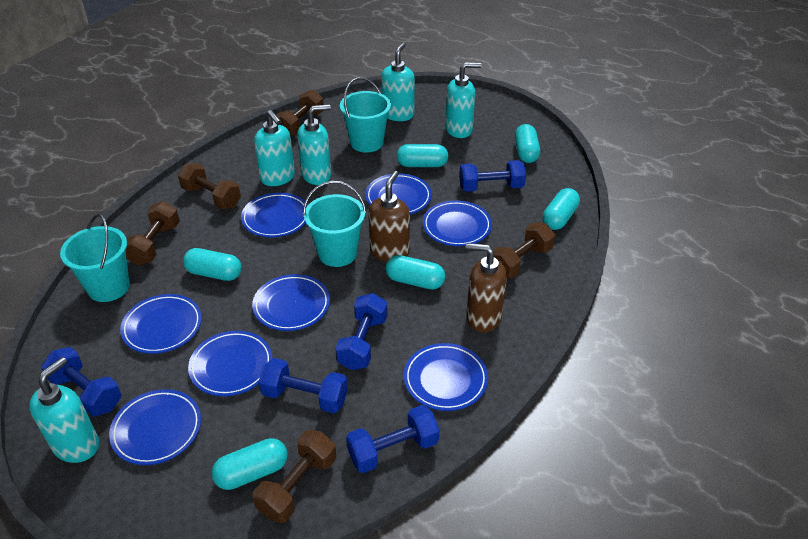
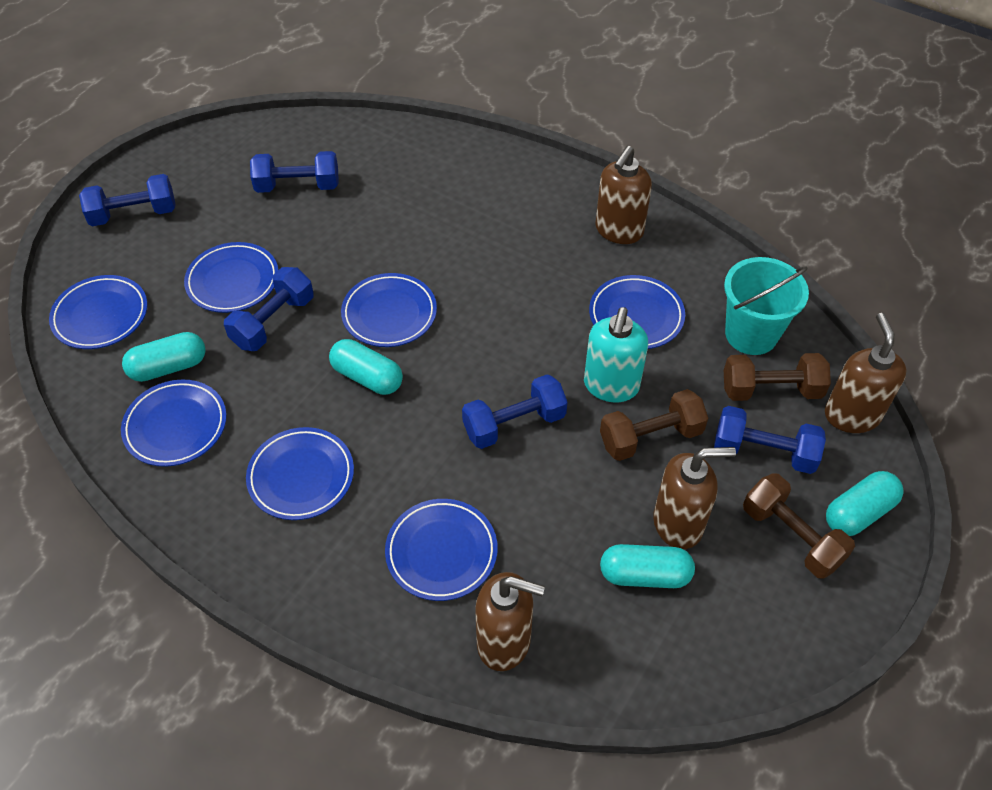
blue plate: [109,389,201,465] [120,294,202,354] [188,331,272,396] [241,193,308,237] [252,274,330,331] [365,173,432,214] [404,343,488,411] [423,200,492,246] = 8 -> [49,275,148,349] [121,380,227,467] [184,242,278,313] [246,427,354,520] [341,273,437,347] [385,499,498,601] [589,275,685,349] = 7
brown dumbbell: [126,201,180,266] [178,163,241,209] [253,430,336,523] [276,90,324,136] [494,222,555,278] = 5 -> [600,389,708,461] [724,353,831,401] [743,473,855,579] = 3
brown soap dispenser: [368,171,410,262] [466,243,507,333] = 2 -> [475,572,545,671] [595,146,652,244] [653,447,736,549] [825,313,907,433] = 4
turquoise bucket: [60,214,130,302] [303,181,366,267] [340,77,391,153] = 3 -> [724,257,809,355] = 1
turquoise capsule: [183,248,242,281] [212,438,288,490] [386,255,445,289] [396,144,448,167] [515,124,540,163] [542,188,580,230] = 6 -> [122,332,206,382] [329,339,403,395] [600,544,695,588] [826,471,904,536] = 4
turquoise soap dispenser: [29,357,99,463] [254,110,295,186] [297,104,331,185] [381,42,415,121] [445,62,482,138] = 5 -> [584,307,648,402] = 1

